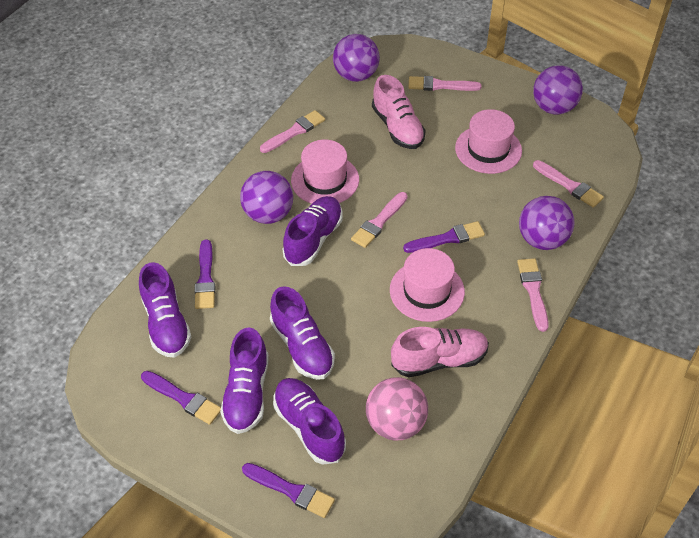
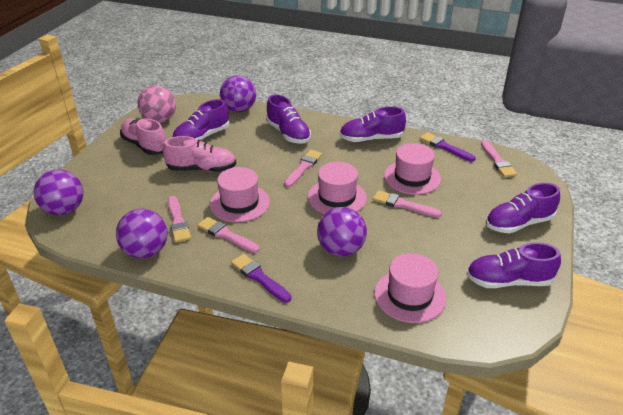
pink hat: [291,140,359,204] [390,248,465,322] [455,109,522,174] = 3 -> [210,167,270,222] [308,162,367,214] [374,253,446,323] [384,143,441,195] = 4
purple brush: [141,371,221,425] [194,239,215,309] [242,463,335,518] [403,221,485,253] = 4 -> [231,254,291,303] [420,132,476,162] = 2

